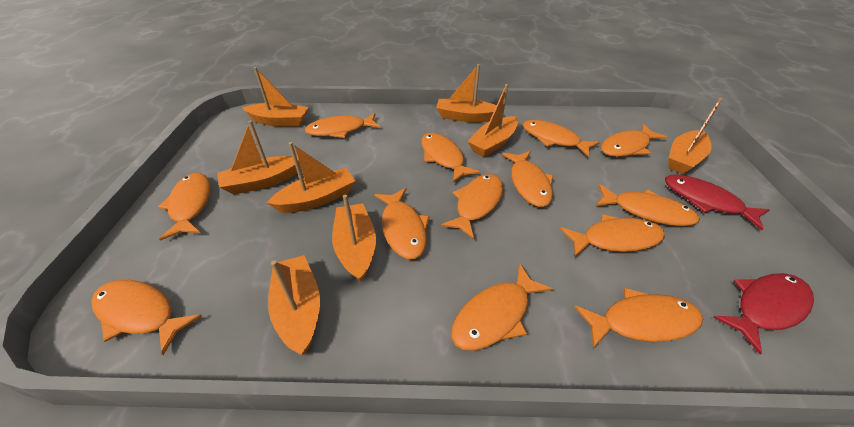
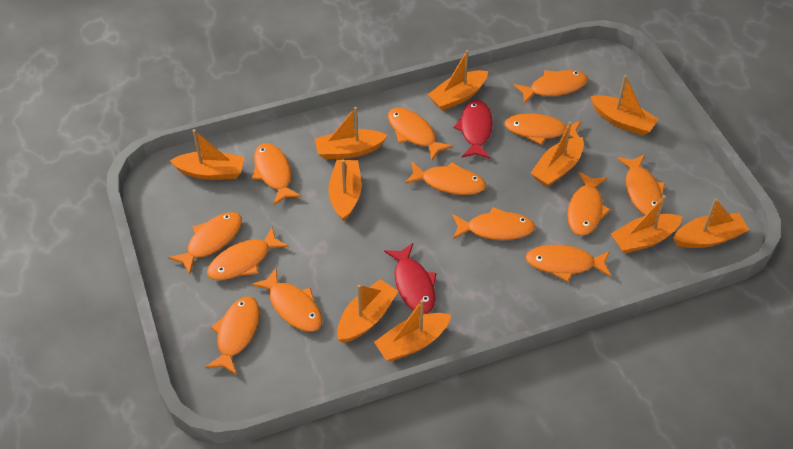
orange boat: [217,120,300,195] [242,67,309,126] [267,142,355,213] [268,255,320,355] [332,194,376,282] [436,64,497,122] [467,84,518,157] [669,98,722,174] = 8 -> [170,129,244,180] [315,107,388,160] [328,160,361,222] [337,279,398,343] [374,299,451,361] [428,50,488,111] [531,121,584,187] [590,75,659,136] [611,195,682,254] [673,198,749,248] = 10

